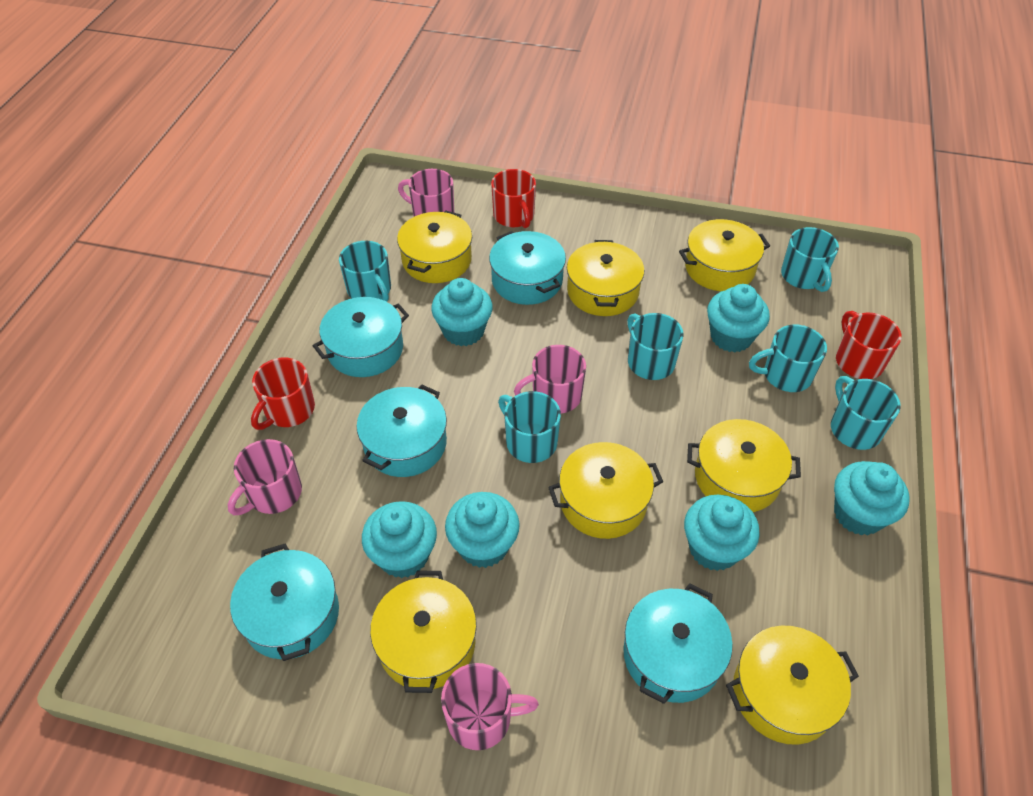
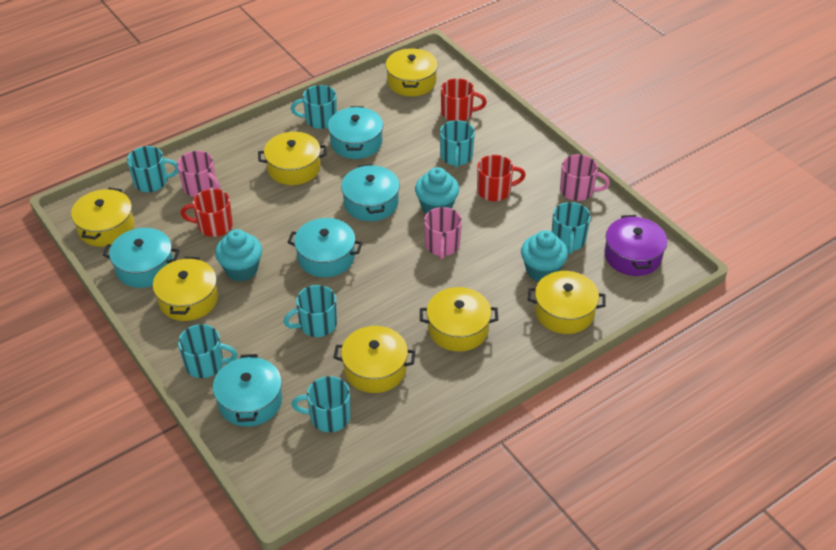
pink mug: [228,439,302,515] [398,169,454,217] [441,663,539,750] [514,345,586,413] = 4 -> [177,151,220,197] [424,207,462,259] [560,154,610,201] = 3
purple pot: none = 0 -> [604,215,667,276] = 1
turquoise cupcake: [362,501,437,578] [431,278,493,346] [445,492,520,568] [684,495,760,571] [707,284,770,352] [834,461,910,536] = 6 -> [215,229,262,282] [415,167,459,214] [521,230,568,281] = 3
turquoise mug: [339,241,391,302] [498,391,561,463] [627,313,684,380] [749,325,827,392] [781,227,839,292] [831,376,901,450] = 6 -> [127,146,179,192] [178,324,238,378] [283,285,337,337] [291,85,337,129] [291,376,351,432] [440,120,475,168] [552,202,591,254] = 7

